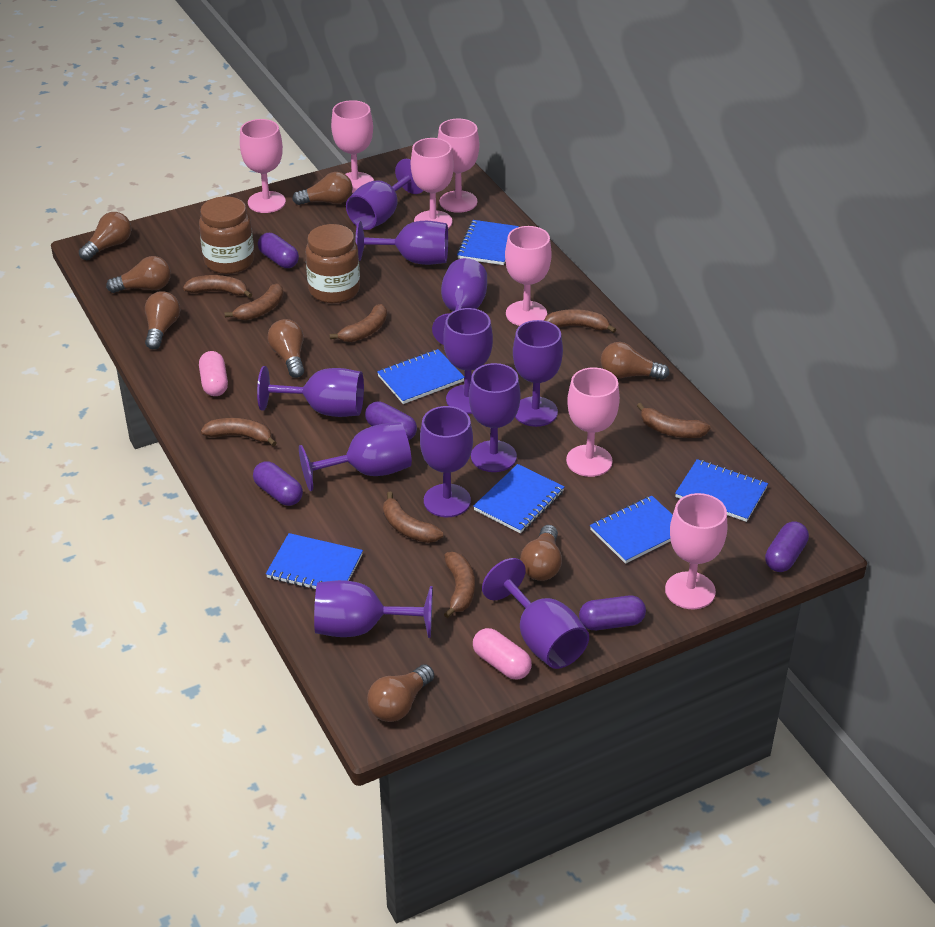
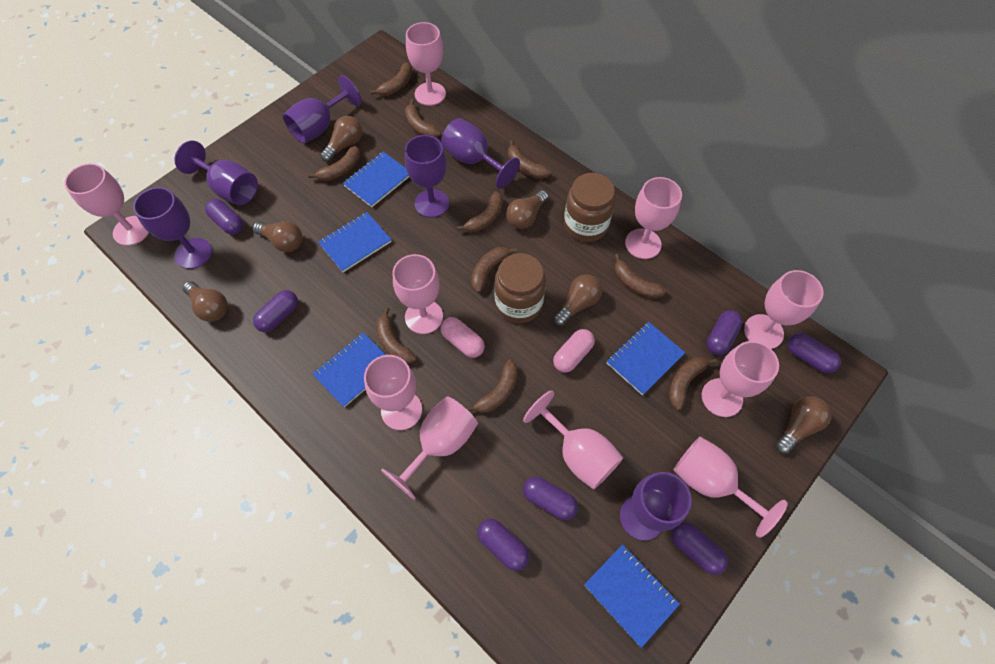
blue notebook: [266,533,363,589] [377,349,464,404] [457,220,519,265] [473,464,564,533] [590,496,673,564] [675,459,768,522] = 6 -> [313,332,386,407] [318,212,392,272] [343,151,409,207] [584,544,680,648] [606,322,685,395] = 5
brown banana: [183,275,252,298] [201,418,276,446] [224,283,284,320] [329,304,387,342] [383,492,443,543] [444,552,475,618] [544,309,616,333] [637,403,711,438] = 8 -> [308,146,360,181] [370,62,413,96] [376,307,416,364] [405,99,441,138] [457,191,503,232] [466,359,518,413] [471,247,517,293] [508,140,552,179] [614,254,667,299] [669,357,717,410] = 10
brown light bulb: [79,212,132,260] [106,256,171,293] [145,291,180,349] [267,319,304,378] [292,172,353,205] [367,664,434,722] [520,525,562,581] [601,342,669,380] = 8 -> [183,281,228,322] [253,221,302,252] [320,116,363,162] [506,190,548,229] [553,274,602,326] [775,396,831,454] = 6
pink goblet: [240,119,286,213] [331,100,374,193] [411,138,454,229] [438,119,479,213] [505,226,552,326] [566,367,620,477] [665,493,727,609] = 7 -> [64,163,149,246] [364,355,422,430] [381,396,478,500] [392,254,443,334] [406,22,446,106] [523,390,623,490] [625,177,682,259] [673,437,788,538] [702,341,779,417] [744,270,824,349] = 10
purple capsule: [253,461,303,506] [258,233,299,268] [365,401,417,440] [579,596,646,630] [765,521,809,572] = 5 -> [205,199,243,235] [253,290,298,332] [477,519,529,571] [523,476,578,520] [671,522,728,575] [706,310,743,355] [787,333,841,373] = 7
purple goblet: [257,366,364,417] [299,422,412,491] [314,580,433,638] [346,159,423,230] [355,221,448,265] [420,406,473,517] [432,258,487,345] [443,308,493,414] [469,363,521,472] [482,558,589,669] [513,320,563,427] = 11 -> [133,187,212,269] [174,140,258,205] [283,75,362,144] [405,135,449,218] [441,118,520,189] [620,472,692,541] = 6

